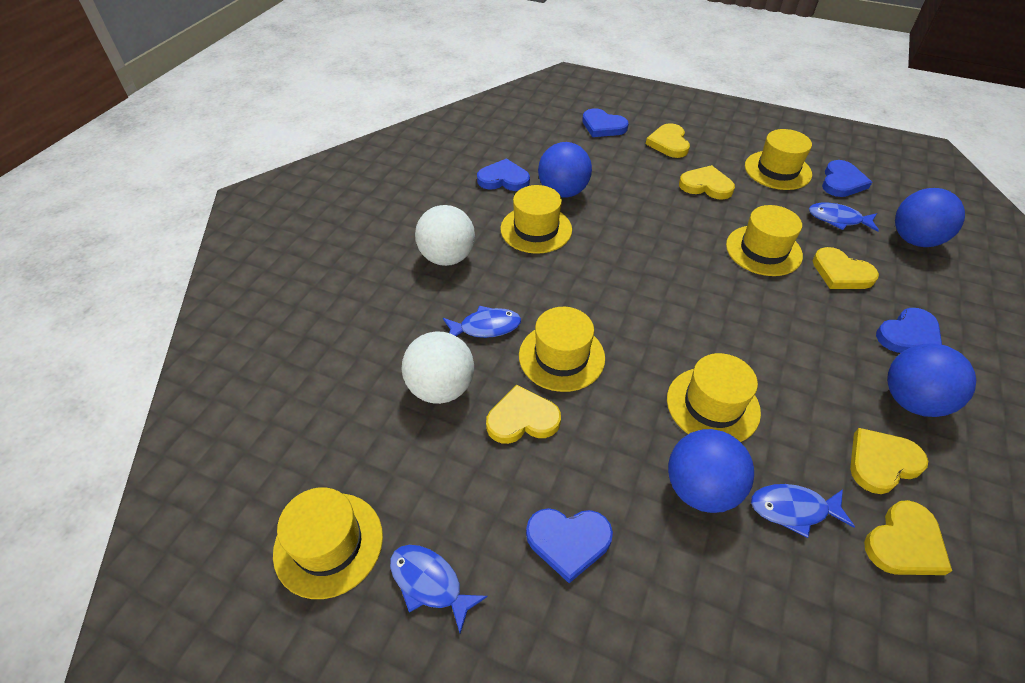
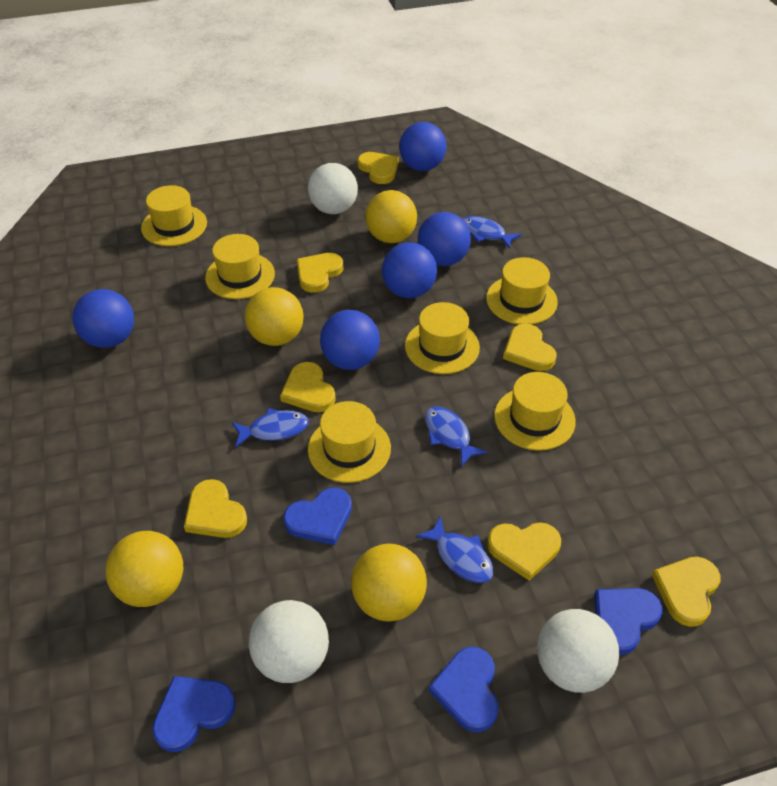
blue ball: [538,142,592,198] [668,429,754,513] [887,343,976,417] [895,188,965,247] = 4 -> [72,289,134,348] [320,310,380,370] [382,242,437,298] [399,122,447,171] [418,212,471,266] = 5
blue heart: [477,158,530,191] [526,508,613,583] [582,108,629,137] [822,160,872,197] [876,308,942,353] = 5 -> [152,676,235,752] [283,487,352,545] [429,646,498,732] [594,588,662,655] = 4
white ball: [402,331,474,404] [415,205,475,266] = 2 -> [249,600,329,683] [308,163,358,214] [537,609,619,693] = 3
yellow ball: none = 0 -> [106,531,183,607] [245,287,304,346] [351,544,427,621] [365,190,417,243] = 4
yellow heart: [486,385,561,444] [646,123,690,158] [679,165,735,200] [813,247,879,289] [850,428,928,494] [864,500,952,575] = 6 -> [184,479,247,538] [280,362,336,412] [297,253,344,293] [357,152,399,184] [487,522,561,581] [503,323,557,371] [652,557,721,627] = 7

